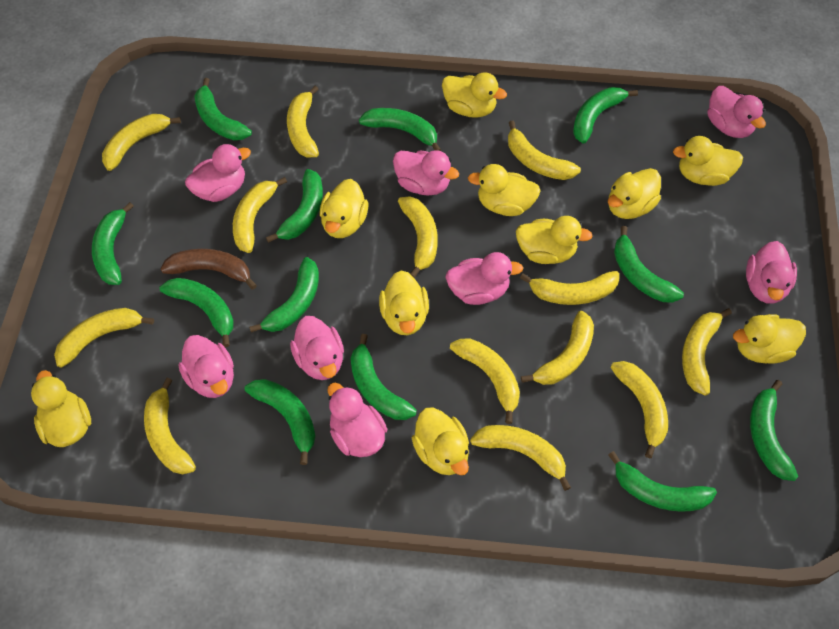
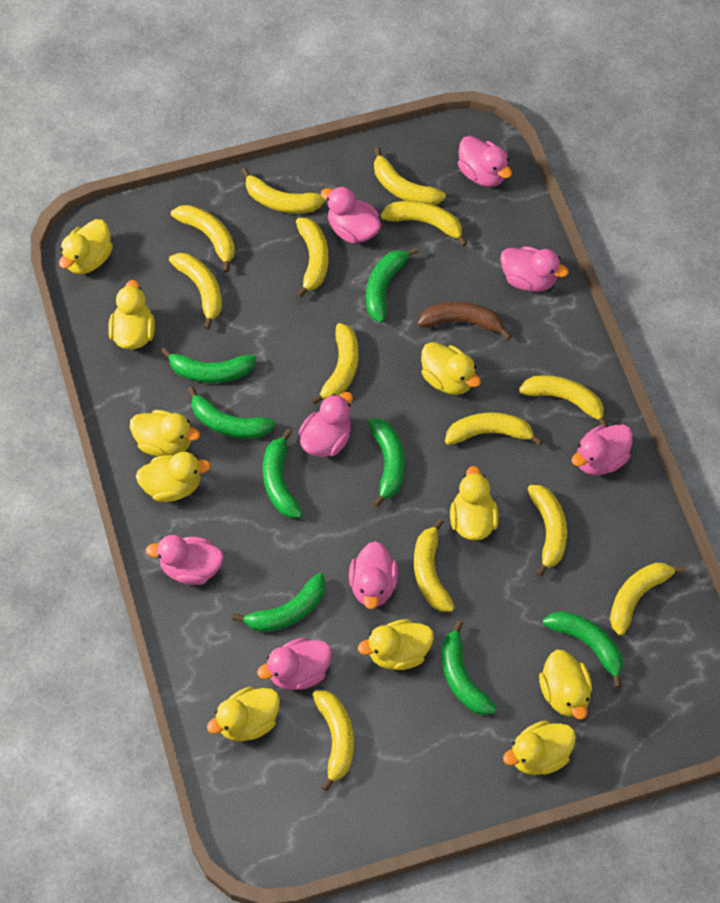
green banana: [92,202,134,285] [159,278,234,347] [194,78,252,140] [245,379,316,465] [249,257,319,333] [266,169,323,243] [350,334,417,420] [359,108,441,151] [573,87,638,144] [608,451,717,512] [614,226,684,302] [750,380,798,481] = 12 -> [161,347,256,383] [188,386,276,438] [232,573,326,632] [263,429,303,518] [366,247,418,323] [368,418,405,507] [441,620,497,715] [543,611,623,688] = 8

